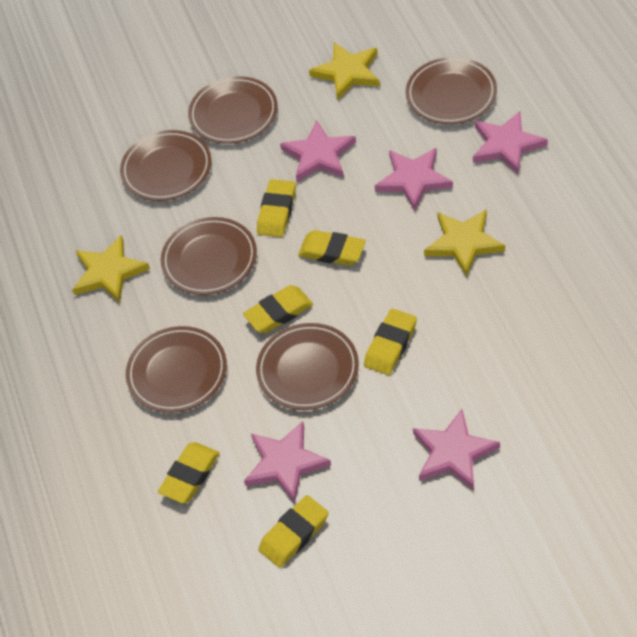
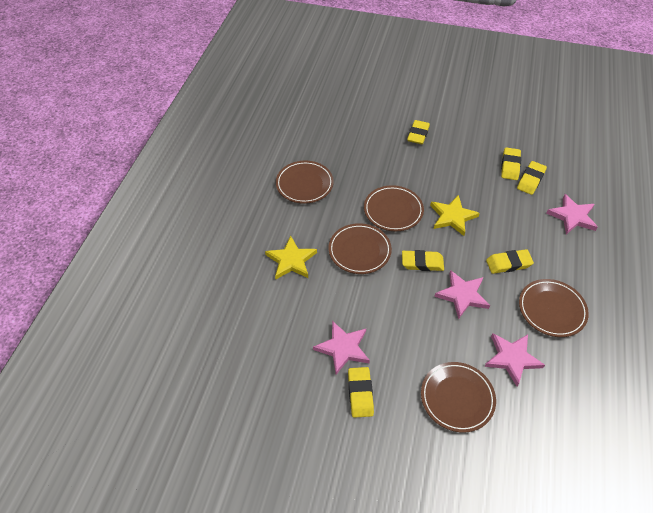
brown plate: [120,130,211,201] [126,326,227,413] [161,217,257,295] [188,76,278,144] [256,323,359,410] [406,57,497,124] = 6 -> [276,161,334,204] [329,223,392,274] [364,185,424,231] [421,362,496,433] [519,279,589,337] = 5
pink star: [244,421,331,503] [280,120,356,182] [375,148,453,211] [413,409,500,490] [473,111,548,174] = 5 -> [313,321,370,375] [434,270,490,319] [484,333,545,387] [546,194,598,234] = 4
yellow star: [72,235,150,303] [309,42,380,100] [424,209,505,277] = 3 -> [265,236,317,279] [430,195,480,236] = 2

